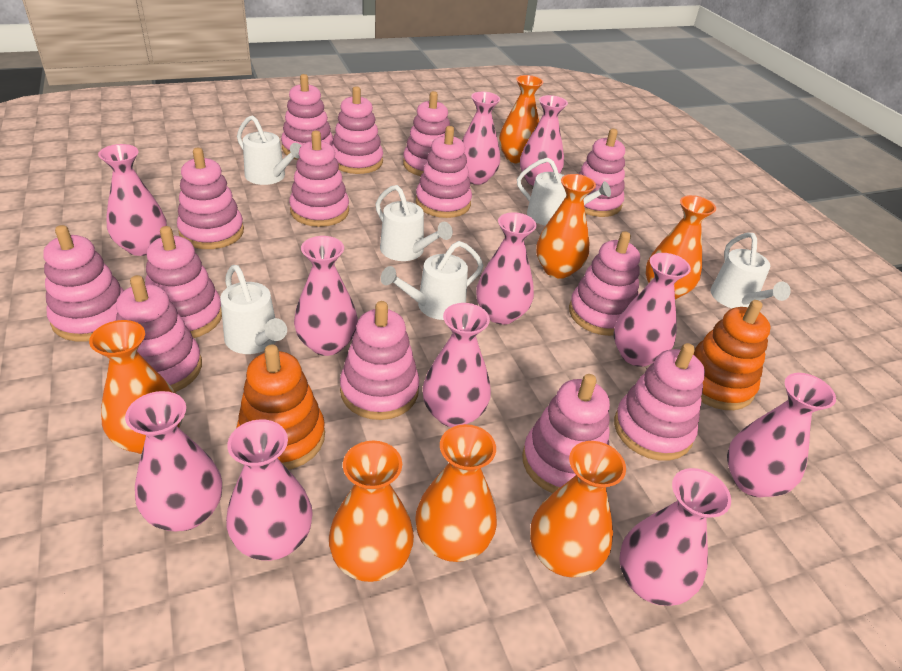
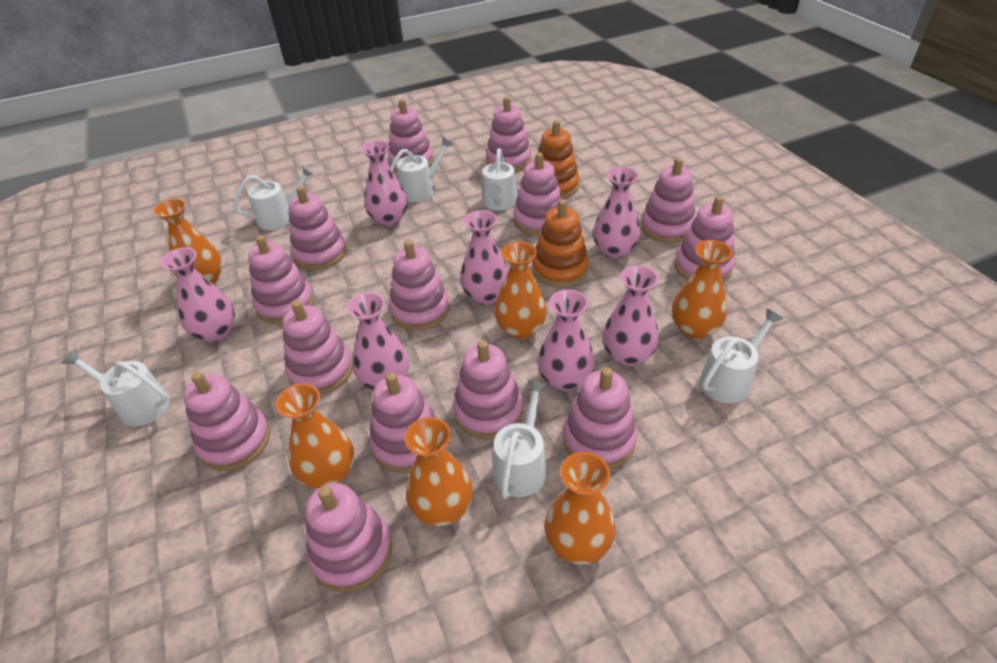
orange vase: [89,320,182,454] [329,441,414,582] [415,424,497,562] [499,75,543,164] [530,441,626,577] [536,174,596,279] [645,195,716,300] = 7 -> [153,199,222,285] [276,383,354,489] [405,417,473,526] [494,241,547,339] [544,452,616,565] [672,240,733,339] = 6
pink vase: [98,144,167,256] [125,391,222,531] [226,419,313,561] [294,236,358,356] [423,303,491,427] [462,92,500,185] [476,212,537,325] [520,95,568,186] [614,253,691,367] [619,468,731,606] [727,373,836,497] = 11 -> [160,248,235,343] [347,292,409,390] [361,140,407,226] [460,210,508,305] [537,290,595,391] [593,167,640,258] [603,265,659,366] = 7

